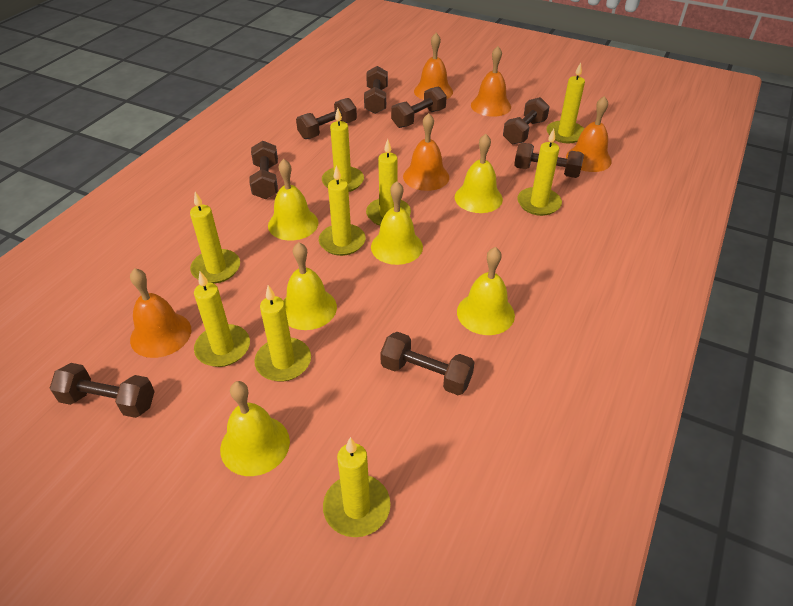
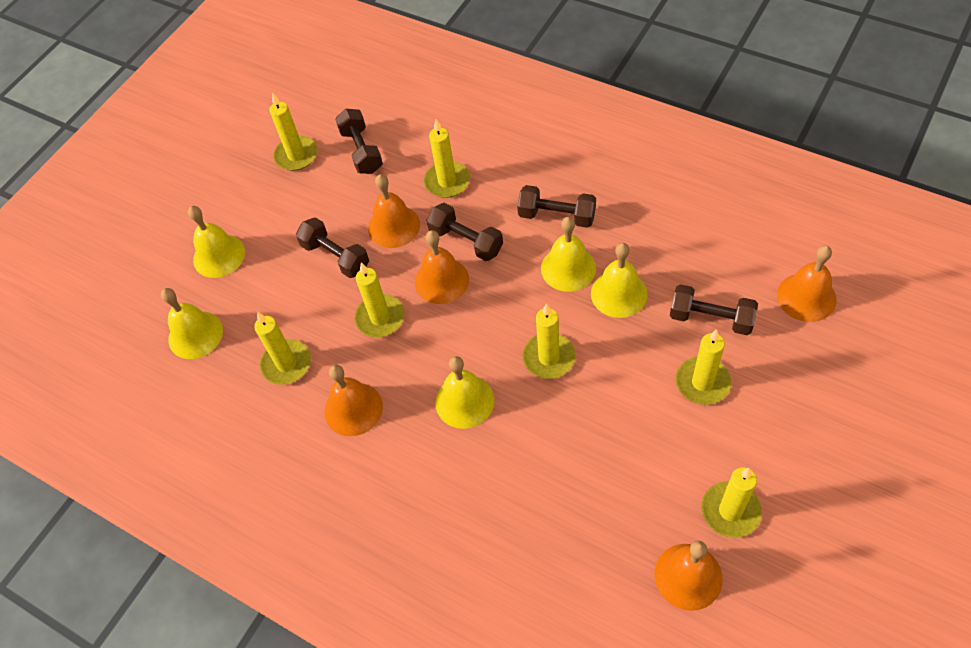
brown dumbbell: [50,363,155,418] [249,141,278,199] [296,98,357,139] [364,66,388,114] [380,332,475,395] [391,86,447,128] [503,97,550,145] [514,143,584,178] = 8 -> [296,217,369,278] [335,109,383,174] [427,203,503,261] [517,185,596,228] [670,284,758,335] = 5
yellow bell: [220,381,290,476] [268,159,318,241] [283,242,337,330] [371,181,423,265] [455,134,503,213] [457,247,515,335] = 6 -> [161,288,223,359] [188,206,245,278] [435,356,494,429] [541,217,596,292] [591,243,648,318] = 5
yellow candle: [190,192,240,284] [194,271,250,367] [254,285,311,381] [319,165,366,256] [322,108,364,192] [323,437,391,537] [366,139,411,226] [517,129,562,216] [546,62,585,143] = 9 -> [254,312,311,385] [269,93,318,171] [354,262,405,337] [424,119,470,198] [522,304,576,379] [676,329,731,405] [701,467,762,538] = 7

